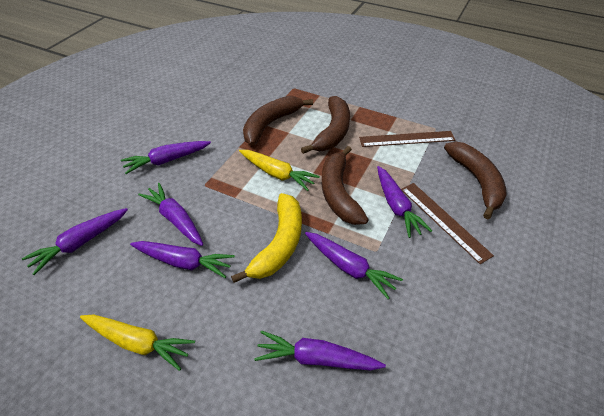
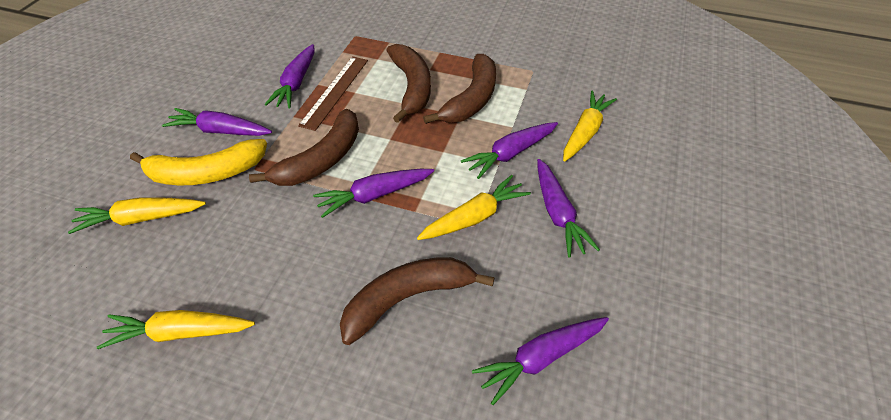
brown ruler: [359,131,456,147] [401,183,494,264] = 2 -> [298,56,368,131] = 1
purple carrot: [22,208,128,275] [121,141,211,174] [130,241,235,278] [138,183,203,246] [254,330,386,371] [305,232,403,299] [377,166,432,238] = 7 -> [162,108,272,136] [265,44,315,109] [313,169,434,218] [461,122,558,179] [472,317,609,405] [537,159,600,258] = 6
yellow carrot: [80,314,195,371] [239,150,320,191] = 2 -> [68,197,206,234] [97,310,255,349] [417,175,531,240] [563,91,617,162] = 4

